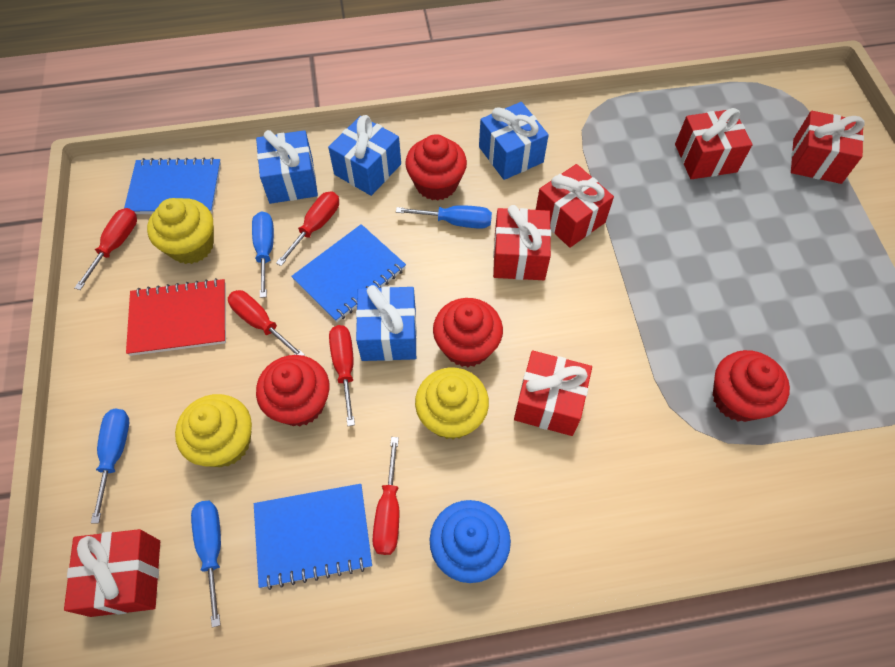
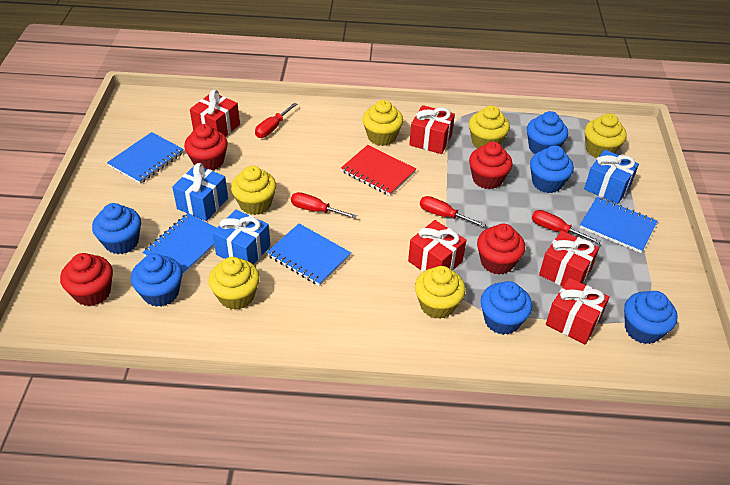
blue cupcake: [429,500,511,583] = 1 -> [92,203,141,254] [131,254,182,307] [481,281,532,335] [527,111,568,154] [530,145,574,193] [624,291,677,344] = 6
blue gift: [256,130,318,204] [328,115,401,196] [356,285,417,361] [479,102,549,180] = 4 -> [172,163,228,221] [213,210,270,265] [584,150,639,204] = 3
blue notebook: [124,157,221,214] [254,484,372,590] [291,224,406,322] = 3 -> [107,132,184,184] [142,213,217,276] [267,224,351,286] [580,197,658,253] = 4
blue screwdriver: [91,409,129,524] [191,501,221,628] [252,211,274,298] [396,205,492,229] = 4 -> none = 0
red gift: [64,529,160,617] [493,205,551,280] [514,351,592,436] [536,164,614,248] [675,108,752,179] [791,111,864,184] = 6 -> [190,90,240,137] [408,220,466,272] [409,105,455,154] [539,231,599,286] [546,278,609,344] = 5
red screwdriver: [75,208,137,290] [228,290,305,356] [276,192,339,266] [329,325,355,426] [372,437,399,555] = 5 -> [255,102,297,138] [291,192,357,219] [420,196,486,227] [532,210,601,244] = 4
yellow cupcake: [147,198,214,264] [175,394,252,467] [415,368,489,440] = 3 -> [208,257,260,310] [231,166,276,215] [362,100,403,146] [415,266,465,319] [469,105,510,148] [585,113,626,158] = 6

